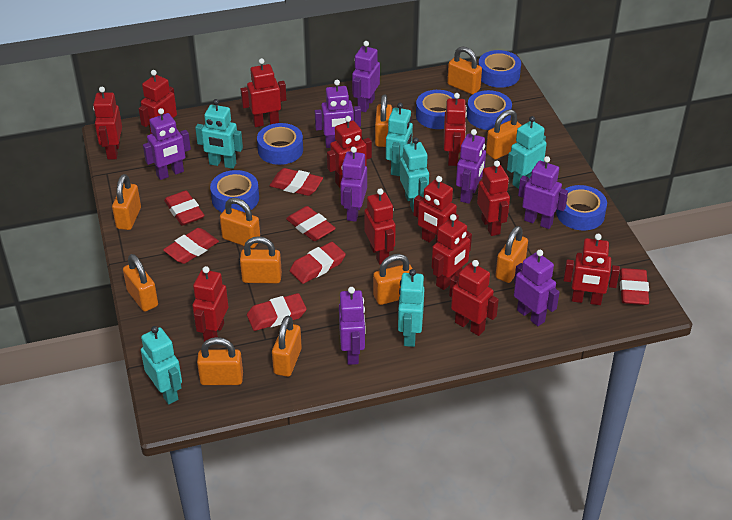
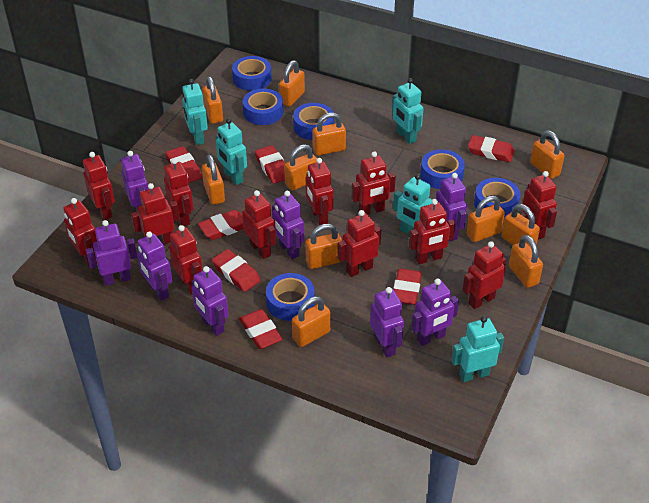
turquoise robot: [141,326,182,404] [195,99,243,169] [386,103,413,176] [398,269,425,347] [400,137,429,212] [507,116,547,189] = 6 -> [182,79,208,145] [216,118,247,185] [392,78,424,144] [393,174,432,234] [451,316,504,382] = 5

